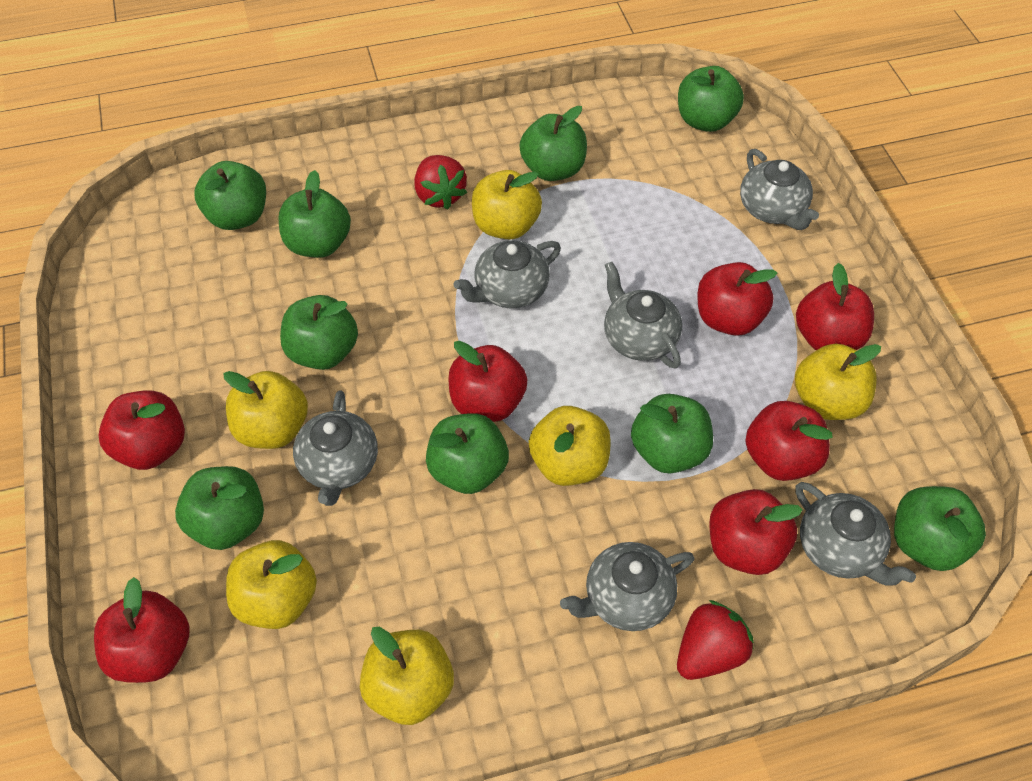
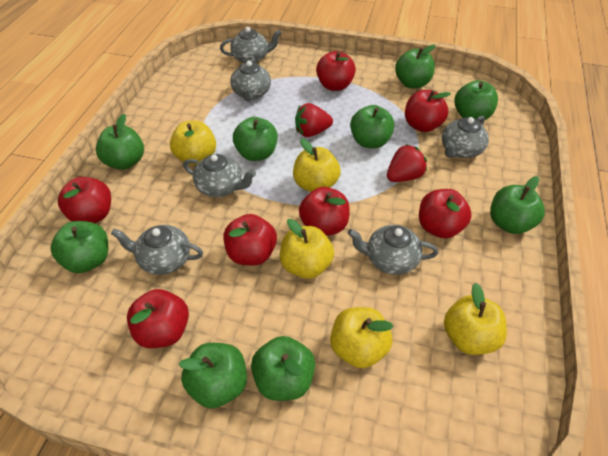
yellow apple: [223,371,308,449] [226,540,317,629] [360,627,454,725] [472,170,542,239] [529,406,611,486] [795,344,881,420] = 6 -> [170,121,216,165] [280,219,334,279] [293,139,341,192] [330,307,394,368] [444,283,507,355] = 5

